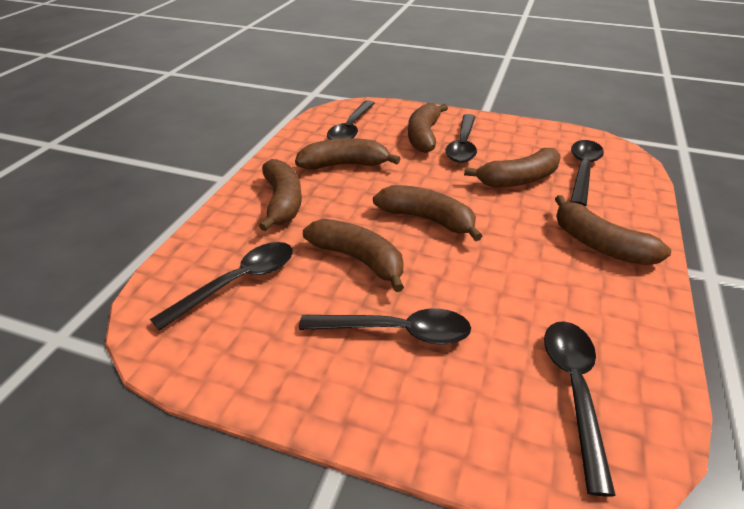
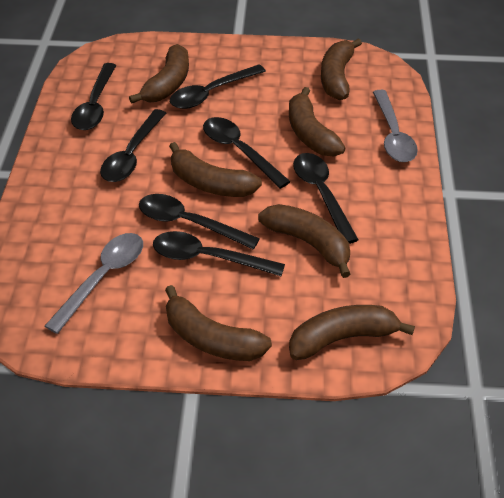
black spoon: [150,242,293,331] [299,308,471,345] [327,100,375,140] [446,114,477,163] [544,321,616,497] [570,140,604,206] = 6 -> [71,63,117,130] [100,109,166,182] [139,194,260,249] [153,231,285,276] [170,64,266,109] [203,117,291,189] [293,153,359,244] = 7
grey spoon: none = 0 -> [45,233,143,334] [373,90,418,162] = 2

